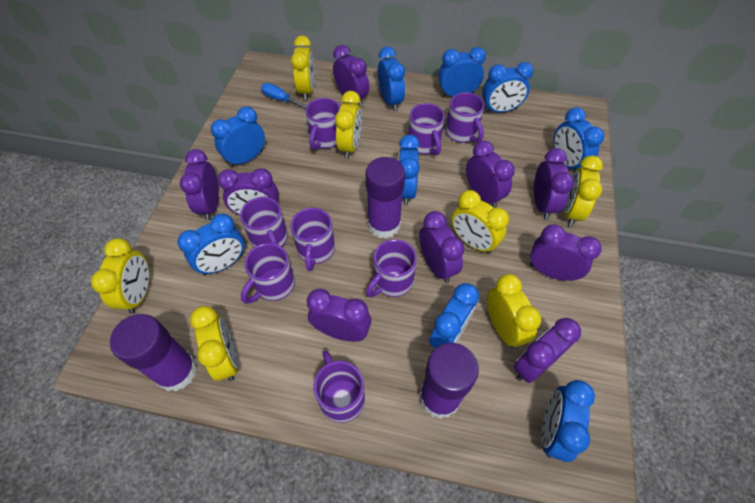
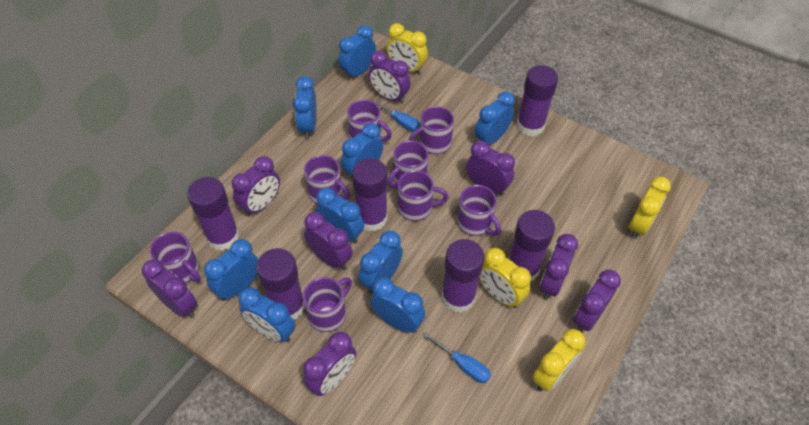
blue screwdriver: [261,83,307,108] = 1 -> [372,99,420,132] [423,332,491,383] = 2
purple clock: [180,149,219,221] [218,168,279,215] [307,289,371,342] [333,45,369,107] [419,211,464,283] [466,140,515,208] [514,318,581,383] [530,224,602,281] [534,148,574,220] = 9 -> [142,259,197,318] [232,156,280,216] [303,332,356,396] [304,212,353,270] [369,51,411,104] [466,141,515,196] [540,234,578,300] [573,270,621,331] = 8
purple glue stick: [110,314,197,391] [365,157,405,239] [419,343,479,419] = 3 -> [187,177,240,251] [256,248,305,320] [352,158,388,232] [441,239,485,313] [508,210,555,281] [516,65,558,137] = 6
yellow clock: [91,238,149,314] [190,306,238,381] [291,36,315,101] [335,91,362,159] [451,190,509,254] [487,274,541,349] [563,155,603,227] = 7 -> [387,23,428,74] [479,248,531,308] [532,329,586,392] [629,176,671,239] = 4

